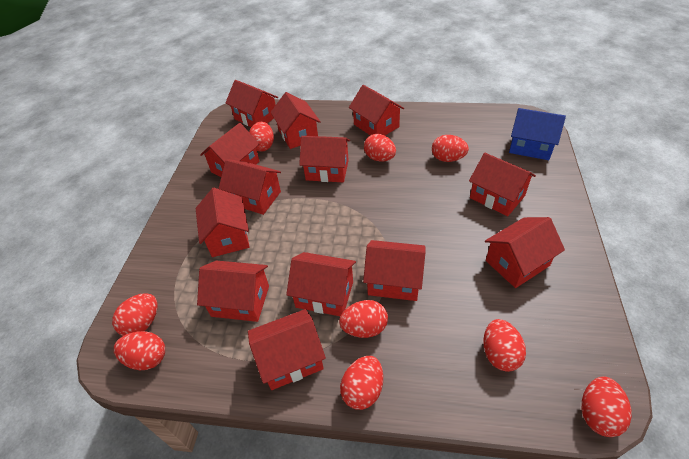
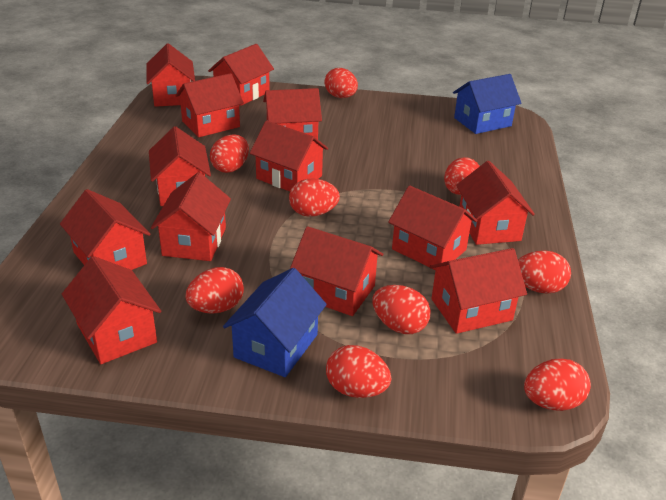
blue house: [509,108,566,160] = 1 -> [223,268,327,377] [453,74,522,134] = 2

